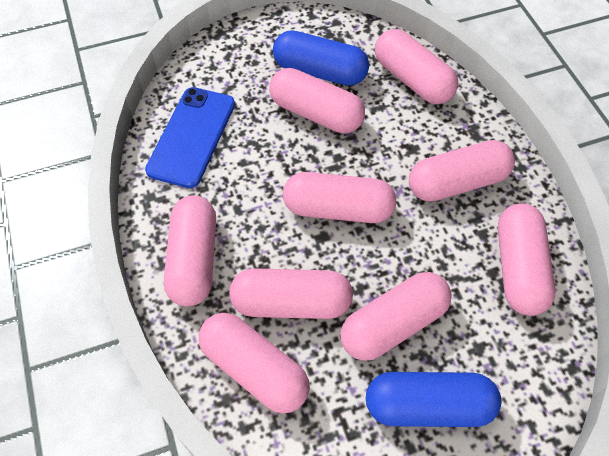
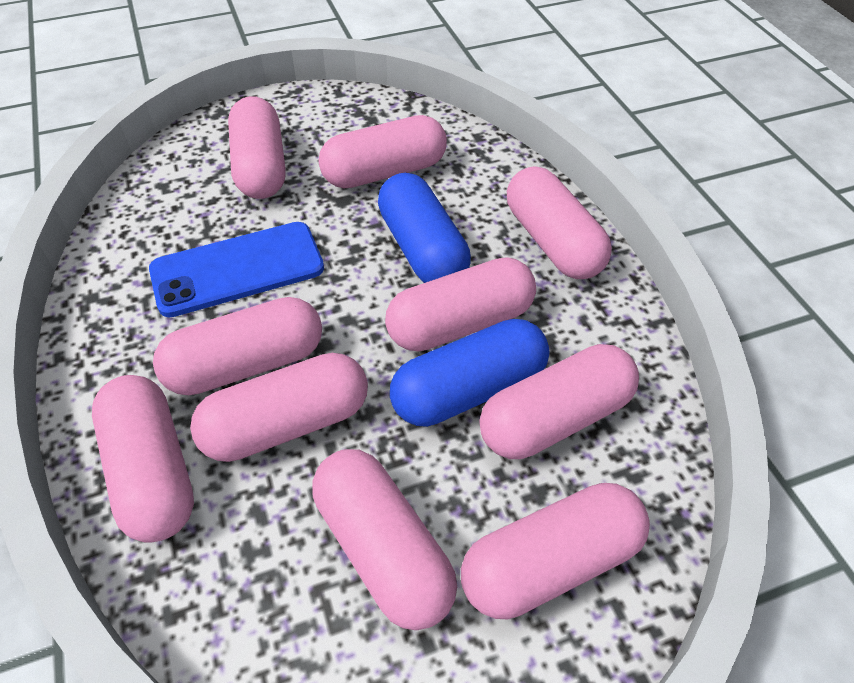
pink capsule: [164,195,216,307] [199,313,310,414] [229,268,353,319] [269,68,365,133] [283,172,396,223] [340,272,452,361] [375,29,458,104] [409,140,515,202] [498,203,555,316] = 9 -> [92,375,194,543] [153,297,322,395] [190,353,368,462] [228,96,286,199] [312,449,457,630] [319,115,447,188] [385,257,536,352] [461,483,650,619] [480,344,639,459] [507,166,612,279] = 10

